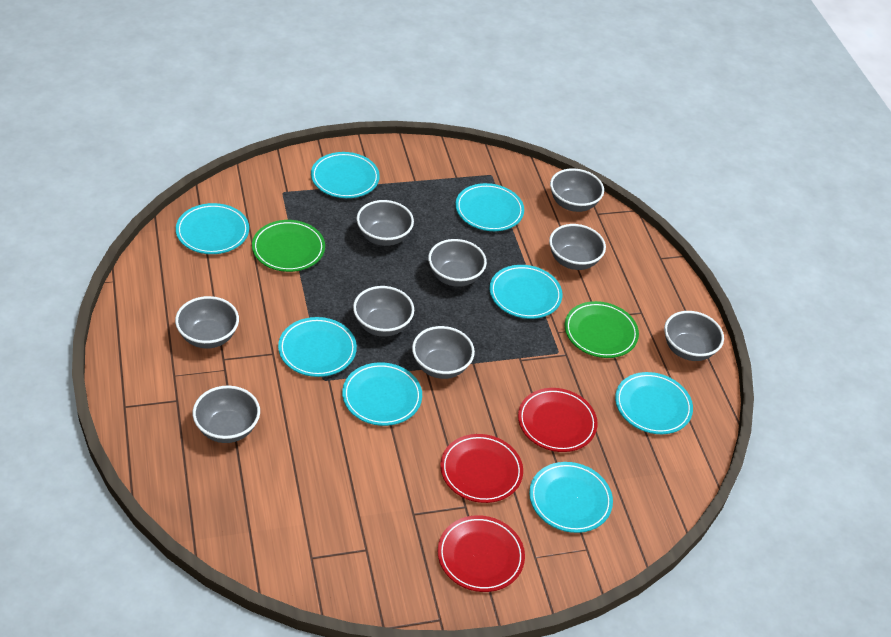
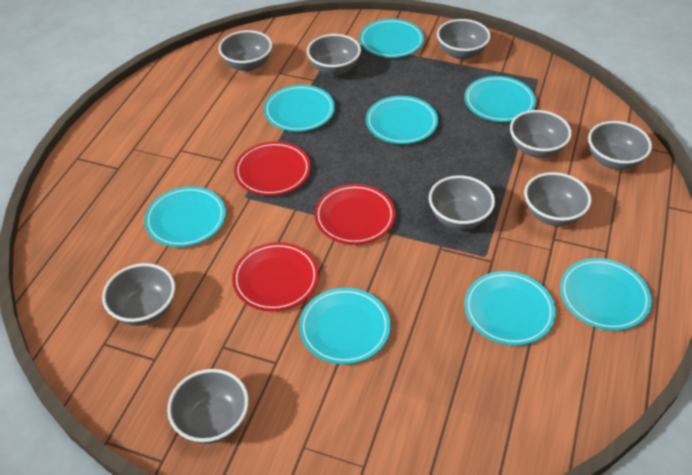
green plate: [252,220,325,272] [565,301,639,358] = 2 -> none = 0

